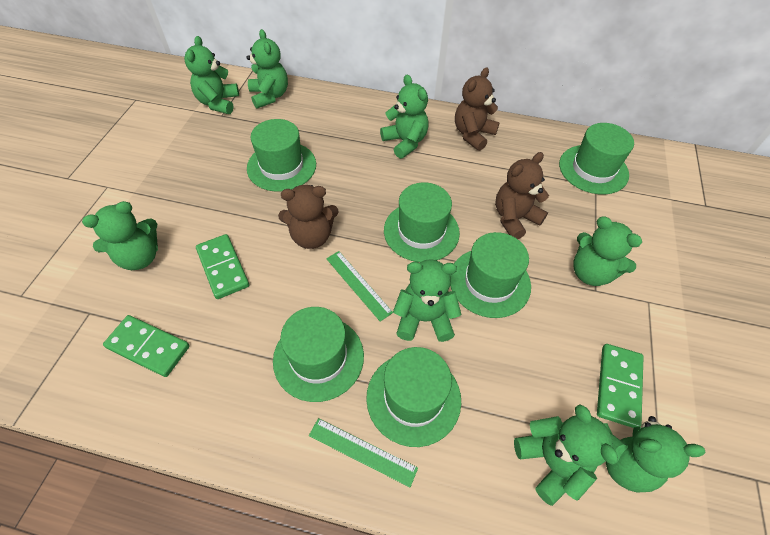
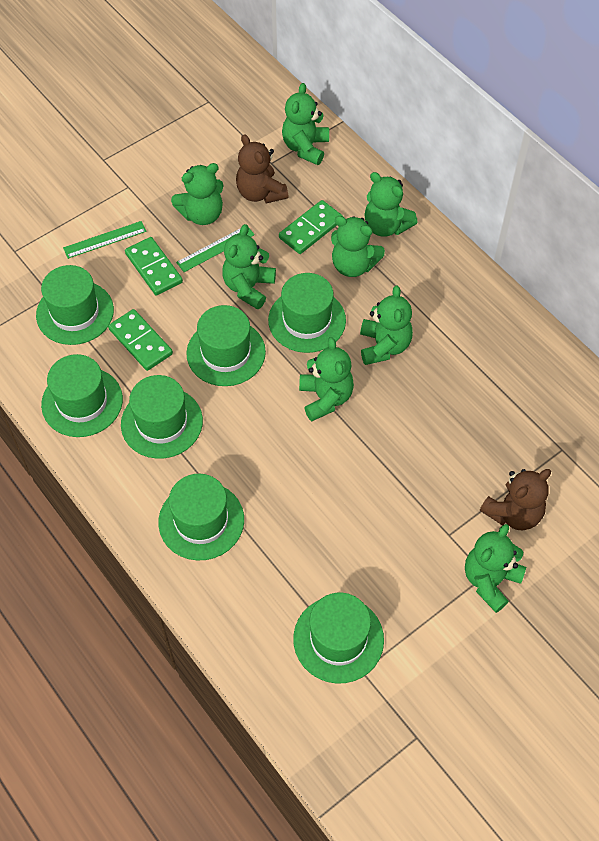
brown teddy bear: [278,185,339,249] [455,67,500,151] [495,152,549,239] = 3 -> [236,134,289,203] [480,469,551,530] = 2
green hat: [247,119,316,192] [273,307,364,402] [366,347,461,447] [384,182,460,262] [450,232,531,318] [559,123,634,195] = 6 -> [36,265,114,345] [41,354,123,437] [121,375,203,459] [158,474,244,561] [186,305,266,386] [268,273,346,353] [293,593,384,683] = 7

